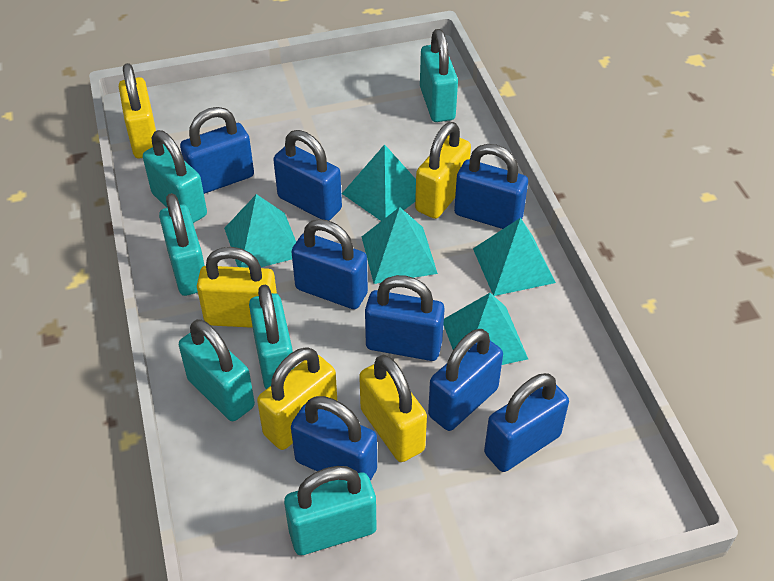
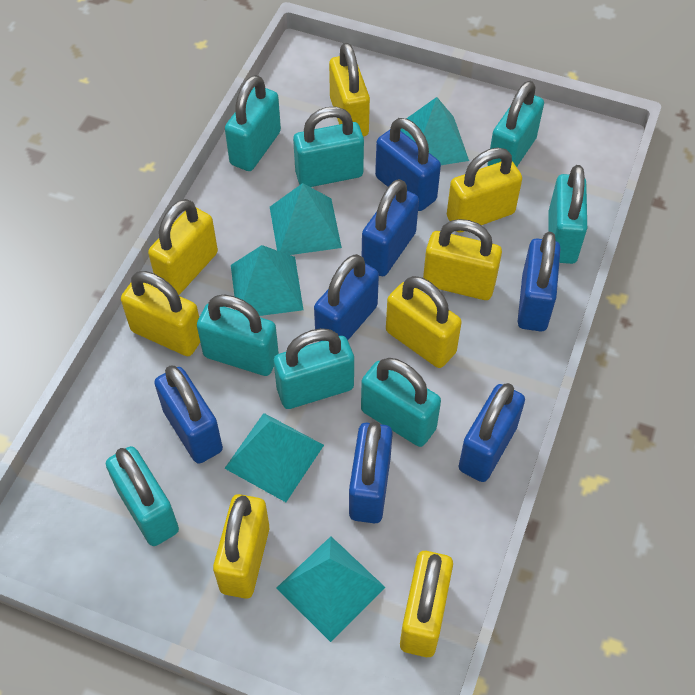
blue padlock: [180,107,254,194] [273,130,342,220] [291,396,377,481] [292,219,368,309] [365,275,445,361] [428,329,503,431] [454,144,528,229] [484,373,569,472] = 8 -> [154,365,223,464] [314,254,379,342] [349,421,393,524] [362,179,419,276] [375,118,441,211] [458,383,525,482] [517,232,561,332] = 7
turquoise padlock: [143,130,207,223] [159,193,205,296] [179,319,255,421] [249,285,295,389] [284,466,377,555] [420,29,458,122] = 6 -> [106,446,179,546] [197,295,279,376] [225,75,281,171] [274,328,354,409] [293,107,364,187] [361,358,441,447] [487,81,544,167] [549,165,587,264] = 8
yellow padlock: [119,63,156,159] [197,247,277,328] [257,347,337,450] [359,355,427,462] [415,122,471,219] = 5 -> [121,271,200,356] [148,199,218,295] [213,494,269,599] [329,43,370,137] [386,276,462,368] [400,551,453,657] [423,219,502,300] [447,148,522,233] = 8

